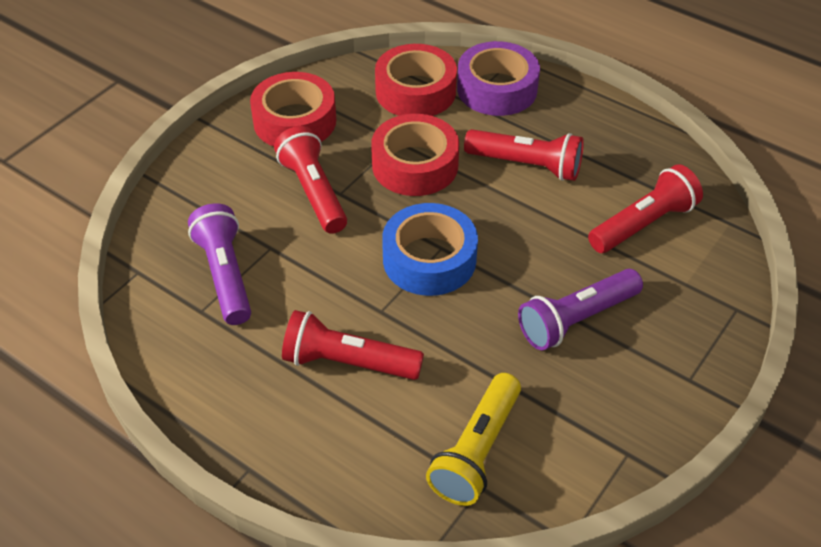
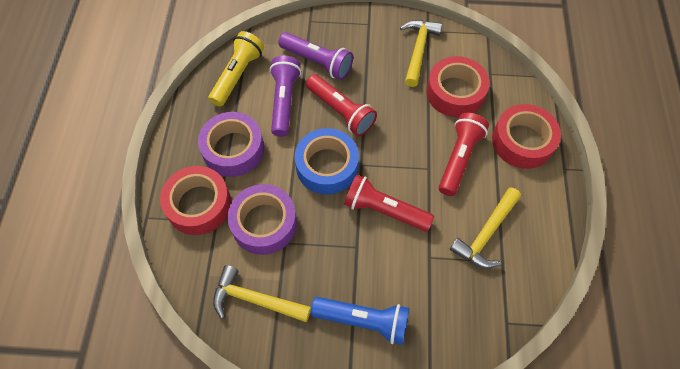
blue flashlight: none = 0 -> [311,297,409,345] = 1
purple tape: [457,41,540,116] = 1 -> [198,112,264,177] [228,184,297,255] = 2
red flashlight: [274,126,347,234] [282,310,424,380] [464,129,584,181] [588,164,703,253] = 4 -> [306,74,377,136] [344,175,434,231] [439,113,489,196] = 3
yellow hammer: none = 0 -> [213,265,311,322] [400,20,442,87] [450,187,521,269] = 3

